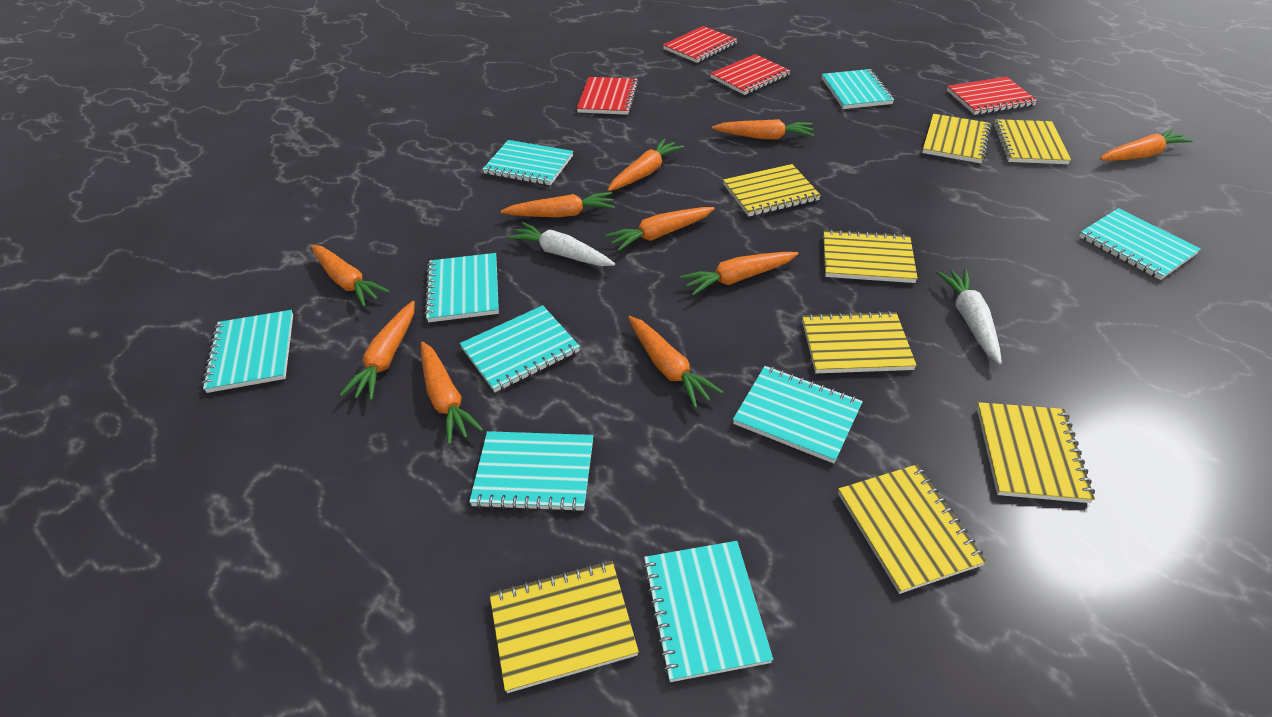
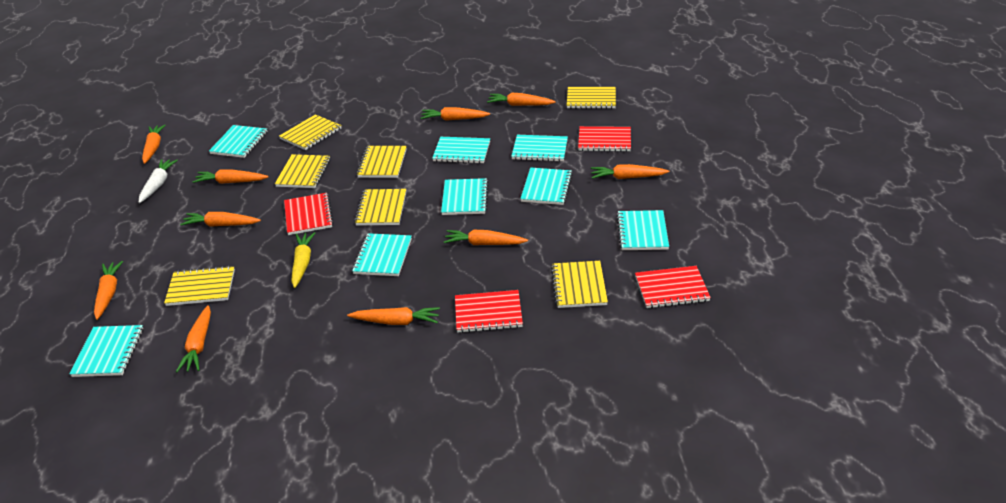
turquoise notebook: [202,310,293,393] [424,253,499,322] [460,305,580,392] [469,431,593,512] [483,140,573,185] [642,541,773,682] [733,366,863,464] [822,69,894,109] [1079,208,1201,280] = 9 -> [69,325,143,377] [209,125,267,158] [352,233,412,276] [432,137,490,163] [441,178,488,215] [511,135,568,162] [520,168,573,205] [616,210,669,250] = 8
white carrot: [507,222,615,266] [936,269,1002,364] = 2 -> [139,159,178,203] = 1
yellow carrot: none = 0 -> [291,232,315,288] = 1
yellow notebook: [490,561,639,693] [723,164,821,217] [802,311,917,373] [824,230,918,283] [838,465,987,594] [922,114,991,163] [977,402,1095,503] [993,119,1071,164] = 8 -> [164,266,235,306] [275,154,331,188] [279,114,342,150] [354,189,406,226] [357,146,407,178] [551,261,608,308] [567,87,616,109] = 7

